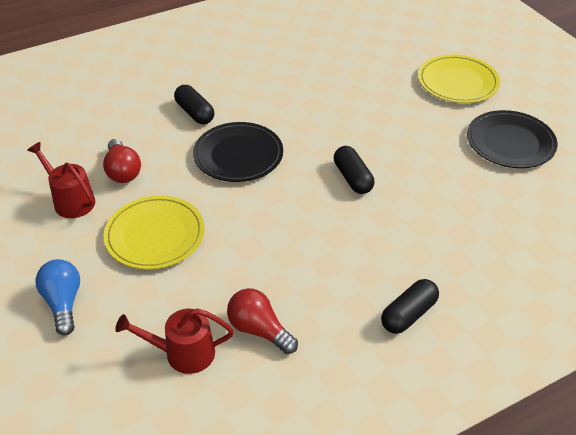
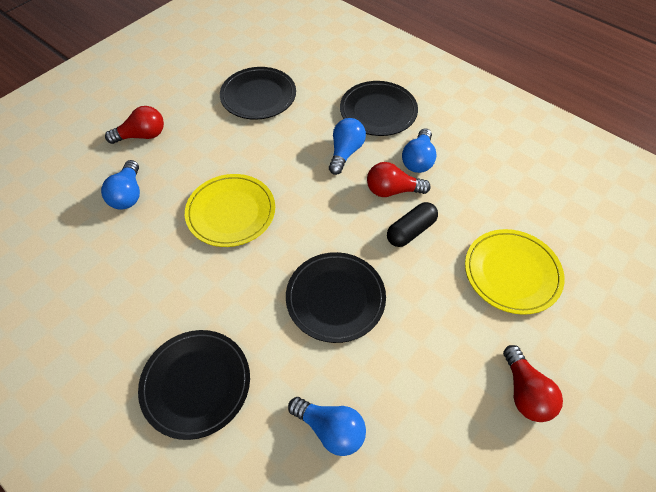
black capsule: [174,85,214,124] [334,146,374,194] [381,279,439,334] = 3 -> [387,202,438,247] = 1
black plate: [193,122,283,182] [467,110,558,168] = 2 -> [138,330,250,440] [220,67,296,120] [286,252,386,343] [340,81,418,136] = 4
blue light bulb: [35,259,80,335] = 1 -> [101,160,140,210] [288,397,366,456] [329,118,366,175] [402,128,437,173] = 4
red light bulb: [103,139,141,183] [227,288,298,354] = 2 -> [105,106,164,144] [367,162,430,197] [503,345,563,422] = 3
red watering can: [27,142,95,218] [115,308,234,374] = 2 -> none = 0

